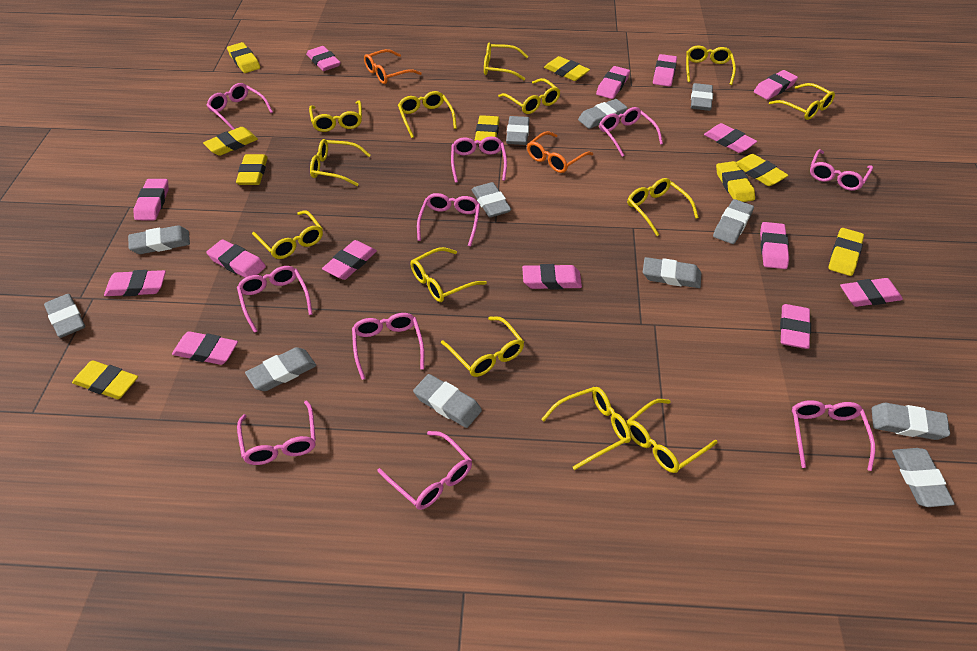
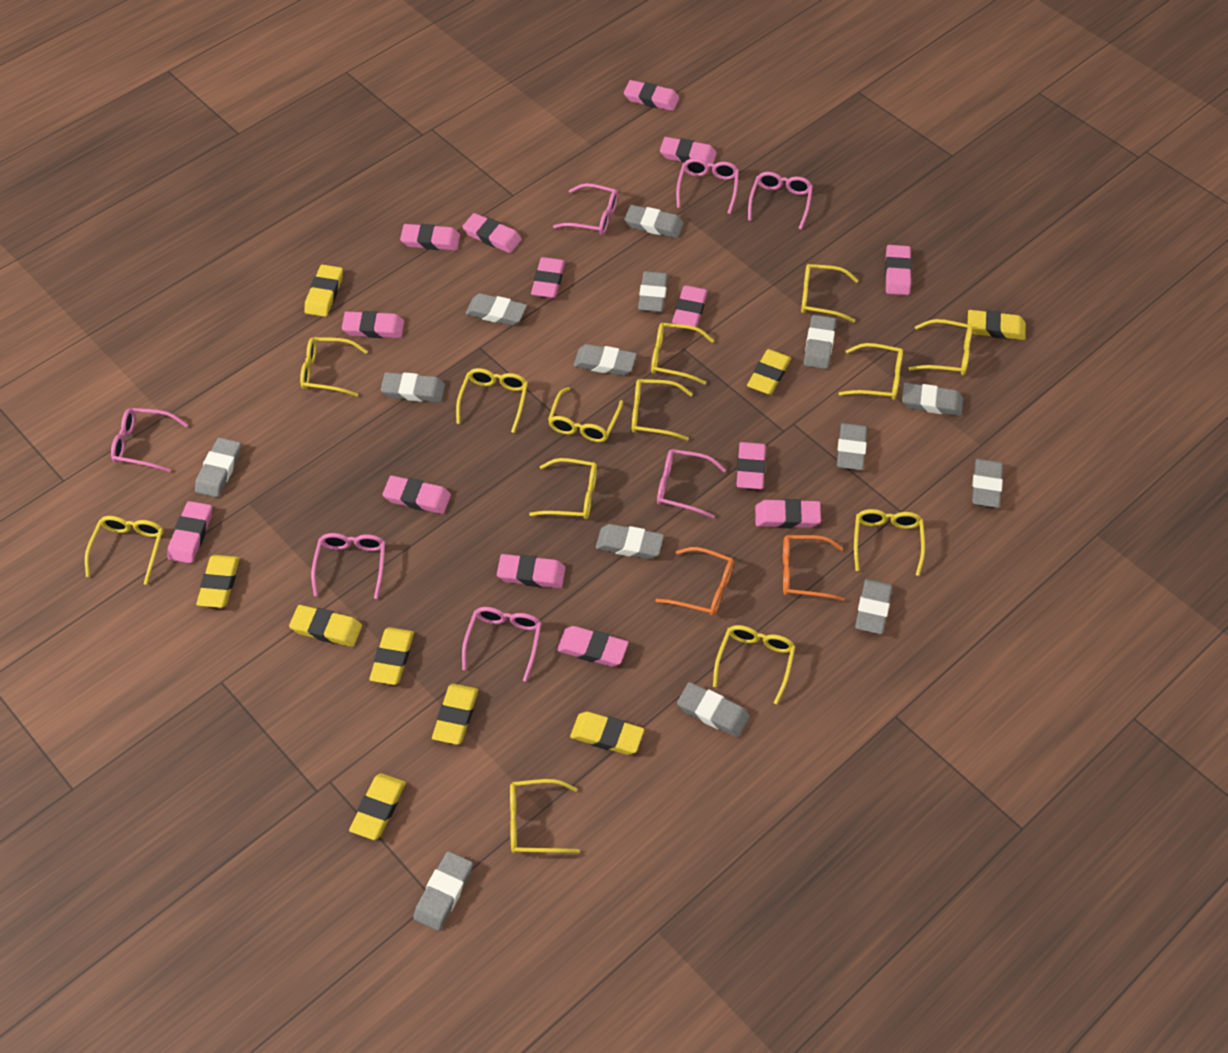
grey eraser: [44,294,85,338] [128,225,190,254] [245,347,316,391] [413,374,482,428] [472,182,512,217] [506,116,529,145] [578,99,627,129] [643,257,701,288] [691,83,713,111] [713,199,754,244] [872,403,950,440] [892,448,955,507] = 12 -> [195,438,241,497] [381,372,445,402] [413,851,473,931] [465,293,527,326] [574,344,637,376] [596,524,664,559] [624,205,684,238] [638,271,668,312] [677,682,750,737] [804,315,836,369] [837,423,867,470] [855,579,892,634] [902,383,963,416] [972,459,1003,508] = 14
pink glasses: [206,83,273,130] [237,266,313,333] [237,400,316,465] [352,313,424,380] [377,431,472,510] [417,193,480,246] [451,137,507,183] [599,107,663,157] [792,400,875,471] [810,149,873,191] = 10 -> [111,408,188,472] [311,533,385,599] [462,607,542,682] [553,183,618,235] [657,449,726,519] [676,158,739,214] [748,172,813,230] = 7

